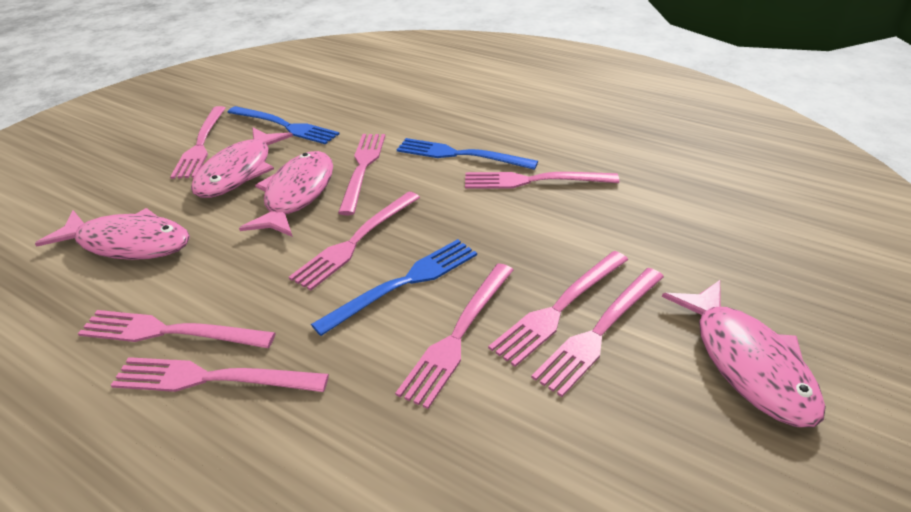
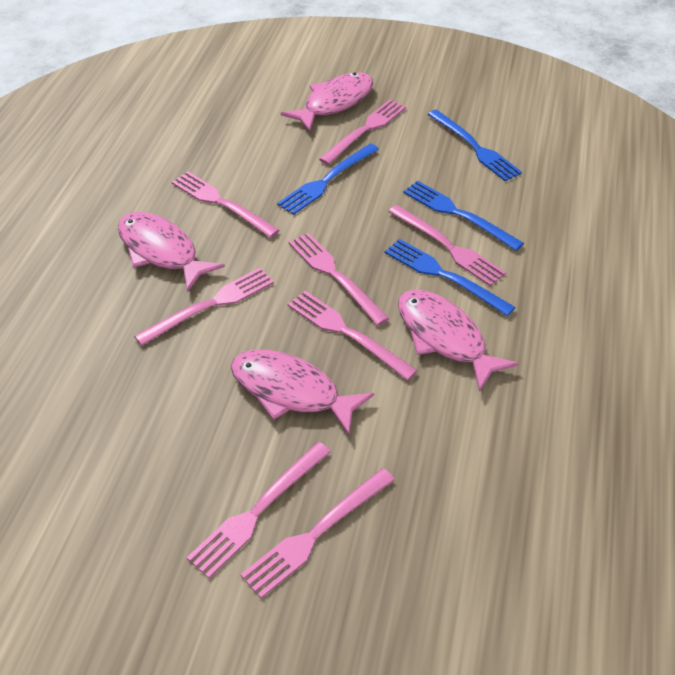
blue fork: [227,106,339,145] [311,239,477,336] [397,138,538,170] = 3 -> [277,143,379,215] [385,239,516,316] [403,180,524,251] [428,110,522,182] = 4
pink fork: [78,310,275,348] [111,357,329,392] [170,106,225,179] [289,192,420,291] [338,134,385,215] [395,263,513,409] [465,172,619,189] [488,251,628,367] [531,268,664,397] = 9 -> [134,268,274,346] [172,171,279,238] [187,442,331,578] [240,468,395,598] [288,233,389,326] [288,291,418,381] [319,100,406,165] [388,205,506,286] = 8

